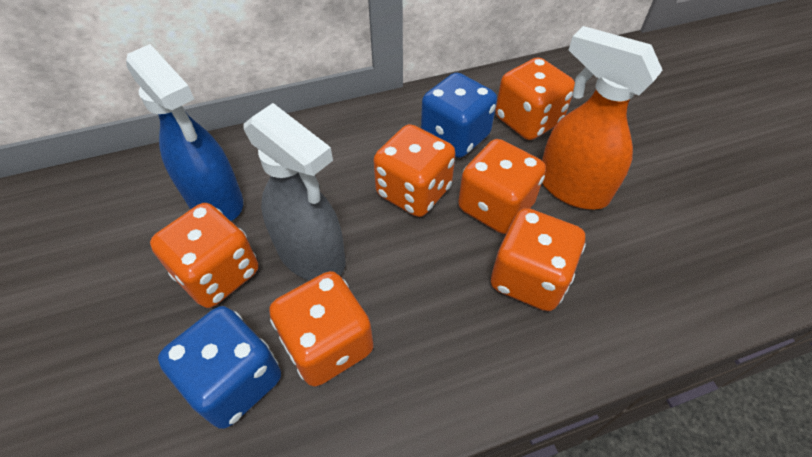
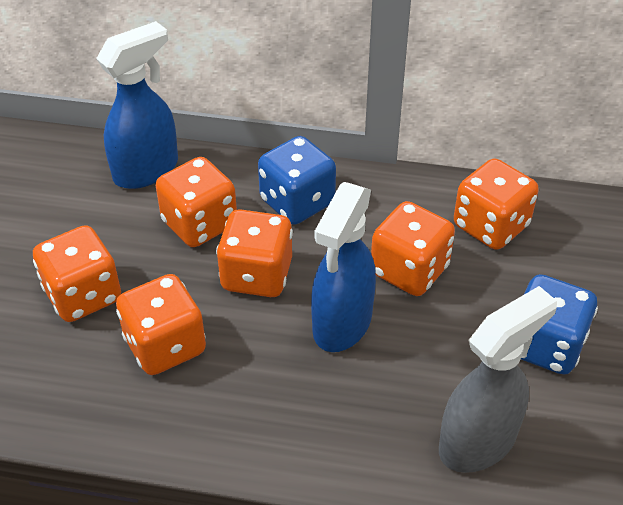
blue spray bottle: [126,44,243,221] = 1 -> [96,21,178,189] [311,182,376,352] = 2
orange spray bottle: [542,26,663,210] = 1 -> none = 0

